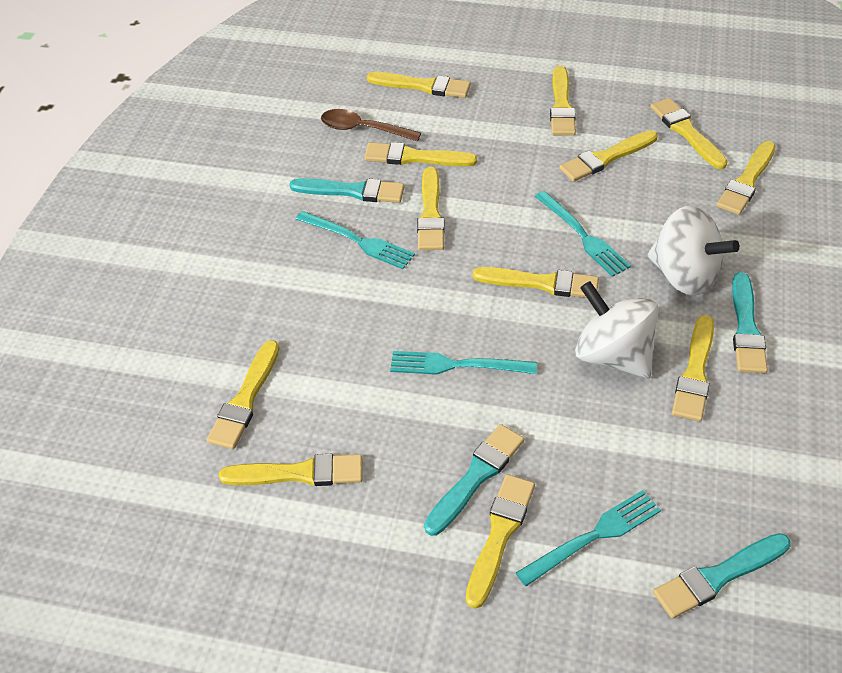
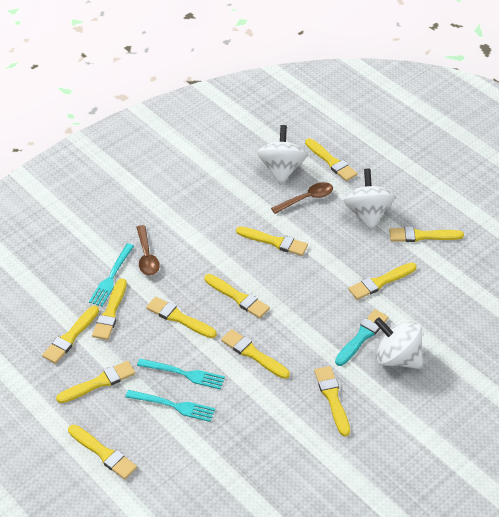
brown spoon: [321,109,421,142] = 1 -> [136,225,160,275] [271,182,333,214] = 2
turquoise brush: [289,178,405,203] [424,424,524,536] [653,533,791,619] [732,272,768,374] = 4 -> [335,309,389,366] = 1
turquoise fork: [295,211,415,269] [390,351,537,375] [516,490,661,586] [535,191,631,277] = 4 -> [89,243,134,306] [125,390,215,422] [137,358,225,390] = 3
white spinning top: [575,281,659,378] [647,206,740,296] = 2 -> [257,125,307,185] [343,169,395,231] [374,317,423,369] = 3

